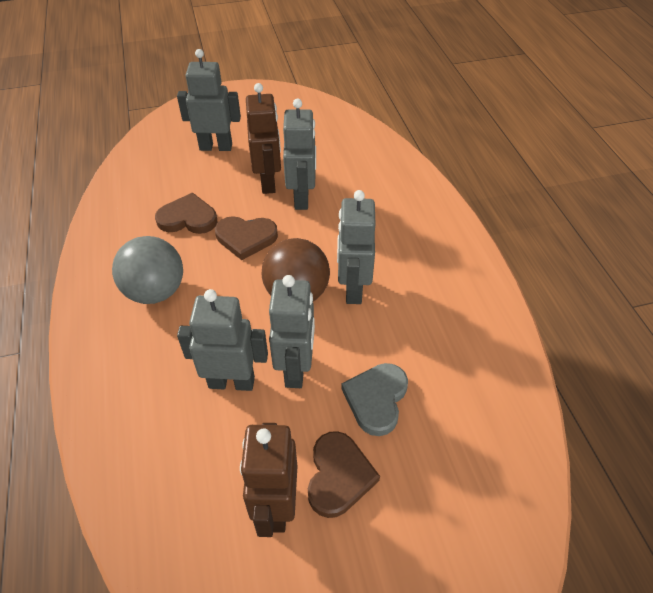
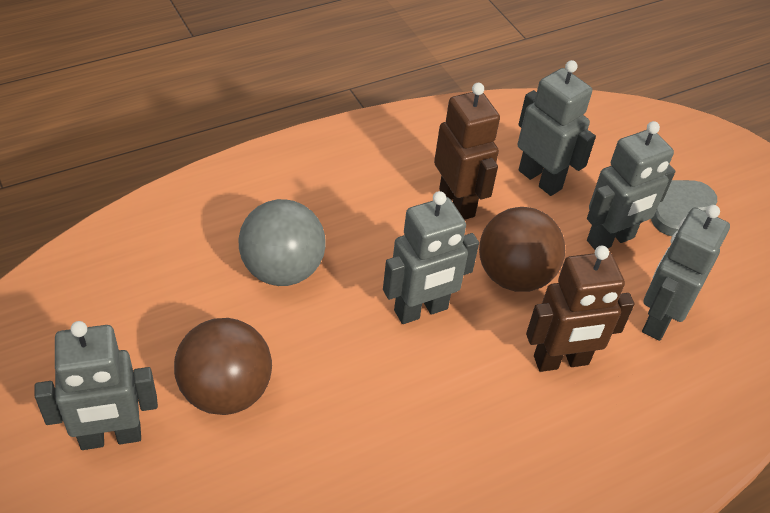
brown ball: [262,238,330,301] = 1 -> [174,318,272,415] [479,207,565,292] = 2
brown heart: [155,193,217,234] [215,216,278,260] [308,431,380,518] = 3 -> none = 0

